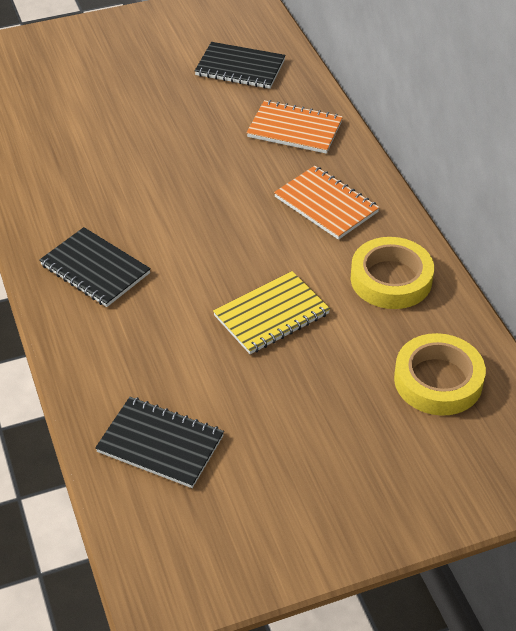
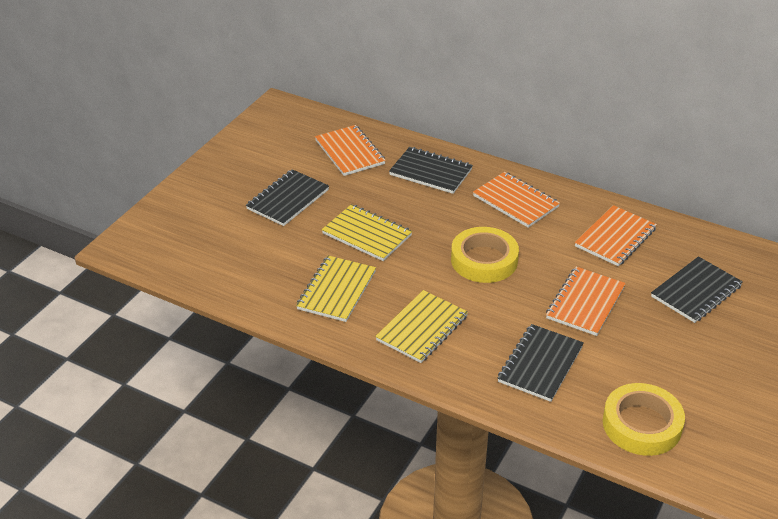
black notebook: [39,227,151,307] [95,397,224,488] [195,42,286,89] = 3 -> [246,169,329,226] [389,147,473,194] [498,324,584,402] [651,256,743,323] = 4
orange notebook: [246,100,343,154] [274,166,380,240] = 2 -> [315,125,386,176] [473,172,560,228] [546,267,626,336] [575,205,657,266] = 4
yellow notebook: [213,271,330,354] = 1 -> [296,256,376,322] [322,204,412,261] [375,290,468,363] = 3

